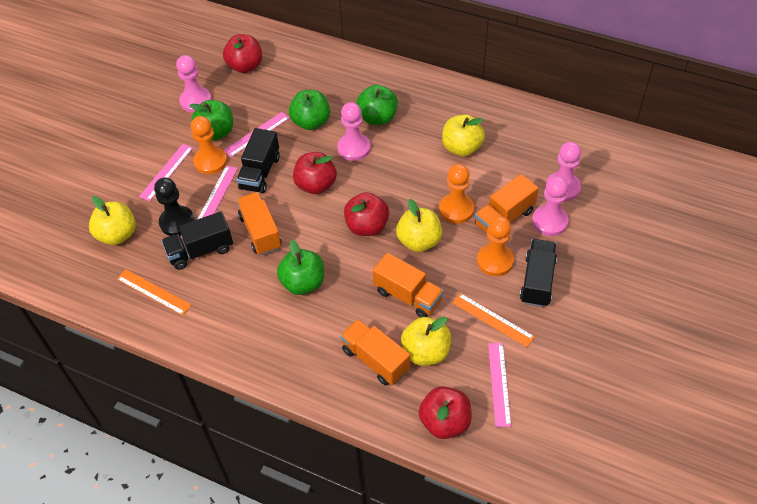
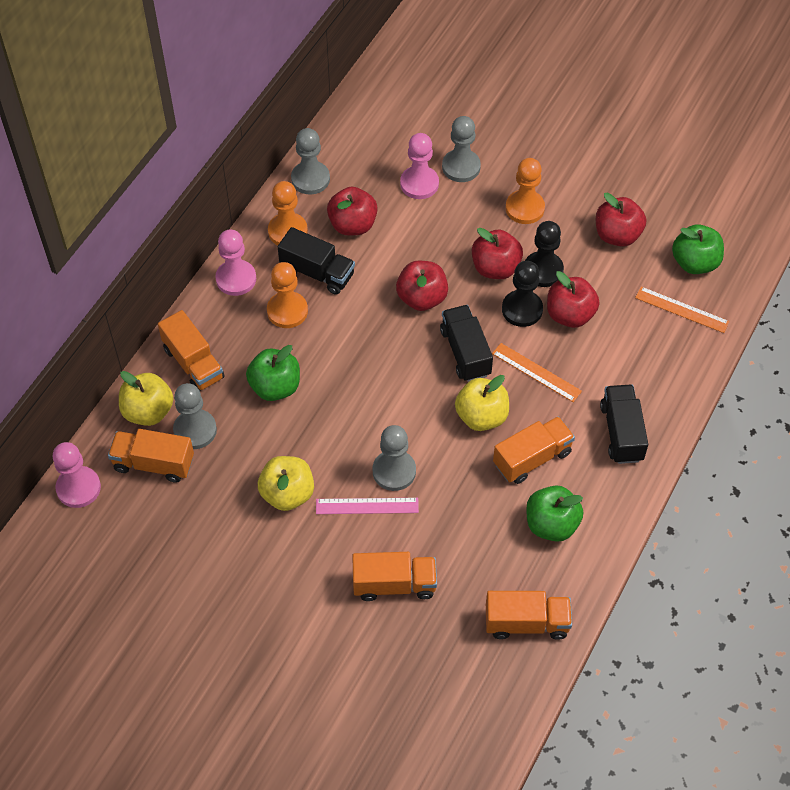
black pawn: [154,177,195,236] = 1 -> [502,261,543,327] [525,221,564,287] = 2
green apple: [189,100,233,141] [277,240,324,295] [289,90,330,130] [356,85,398,125] = 4 -> [246,345,300,401] [526,486,583,542] [672,225,724,274] = 3
grey pawn: none = 0 -> [173,383,217,449] [291,128,330,194] [373,425,416,491] [442,116,481,182] = 4
orange truck: [237,192,281,255] [340,319,410,386] [373,253,444,318] [475,174,539,233] = 4 -> [108,429,194,483] [158,310,225,391] [352,552,437,601] [486,591,572,640] [493,416,575,484] = 5
pink pawn: [176,55,212,113] [337,102,371,161] [532,176,569,236] [545,142,581,201] = 4 -> [53,442,101,508] [216,229,256,296] [400,133,439,199] = 3
pink ruler: [139,144,193,201] [197,165,238,220] [224,112,290,157] [488,343,511,427] = 4 -> [316,498,419,514] = 1
red apple: [223,34,262,73] [293,152,337,194] [344,192,389,236] [419,386,472,439] = 4 -> [327,187,378,236] [396,261,448,311] [472,228,523,279] [547,271,600,328] [596,193,646,247] = 5
yellow apple: [89,196,136,245] [396,199,442,252] [401,317,451,366] [442,115,485,156] = 4 -> [119,371,174,426] [258,456,314,511] [455,375,509,431] = 3

